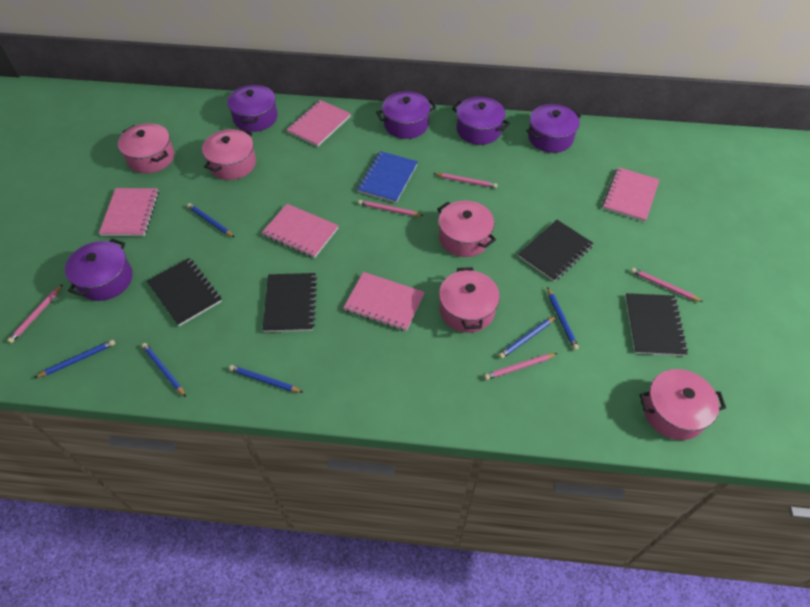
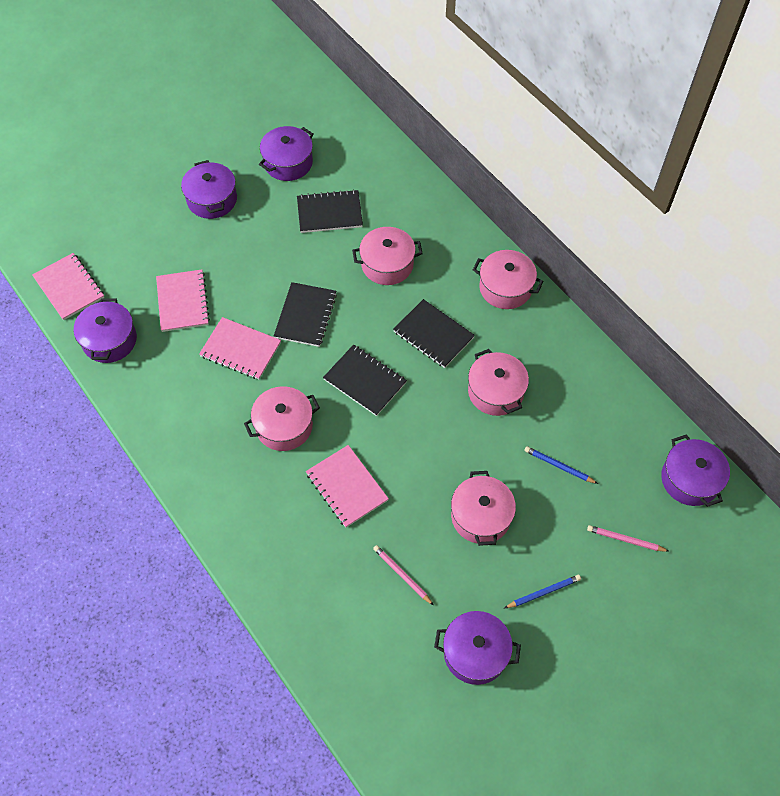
blue notebook: [357,151,418,203] = 1 -> none = 0
blue pencil: [34,340,115,378] [141,343,186,397] [187,203,234,237] [229,365,303,392] [498,316,556,359] [547,287,579,350] = 6 -> [505,575,581,608] [525,446,598,484] = 2
pink notebook: [99,188,159,236] [262,204,339,258] [286,100,351,147] [343,272,425,331] [602,167,660,222] = 5 -> [32,253,104,320] [156,269,210,332] [199,317,281,380] [306,445,389,528] = 4
pink pencil: [7,284,63,343] [358,200,424,216] [433,173,498,188] [484,353,558,380] [631,268,703,302] = 5 -> [373,545,434,605] [587,525,669,552] = 2

